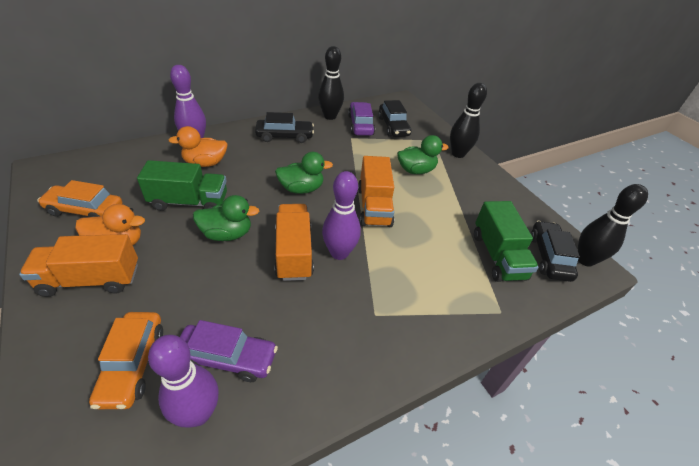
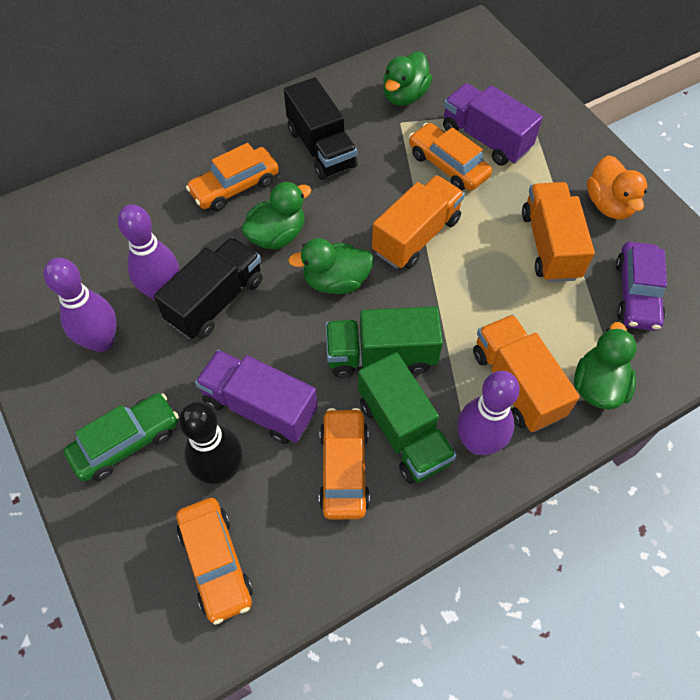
black bowling pin: [318,46,344,120] [450,83,487,158] [578,184,648,267] = 3 -> [179,402,243,484] = 1
black car: [255,112,314,143] [378,100,411,137] [531,221,580,282] = 3 -> none = 0
black truck: none = 0 -> [154,237,263,339] [284,77,358,180] = 2
green car: none = 0 -> [64,393,179,481] = 1
green duck: [193,195,259,241] [275,152,333,194] [397,135,449,174] = 3 -> [241,182,311,249] [288,238,374,294] [383,51,432,106] [574,322,637,410] = 4
orange car: [37,180,123,217] [89,312,163,409] = 2 -> [176,498,253,625] [186,143,279,211] [319,408,370,519] [409,123,492,191] = 4
orange duck: [75,204,145,245] [168,126,228,167] = 2 -> [587,155,647,219] = 1
purple car: [180,320,278,382] [348,102,375,136] = 2 -> [616,242,667,331] = 1
purple truck: none = 0 -> [195,350,318,444] [443,83,543,166] = 2

